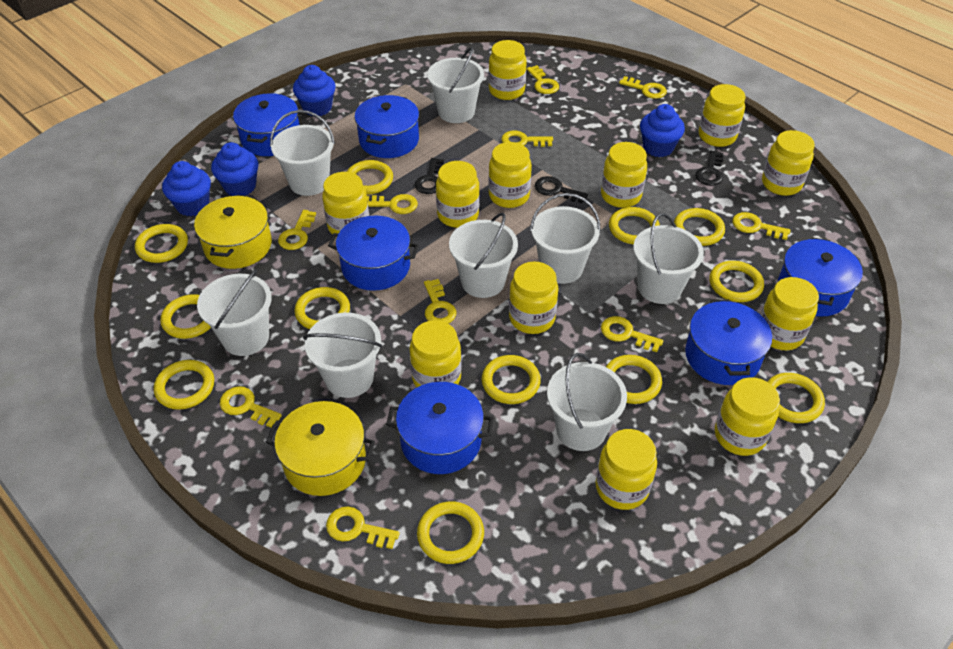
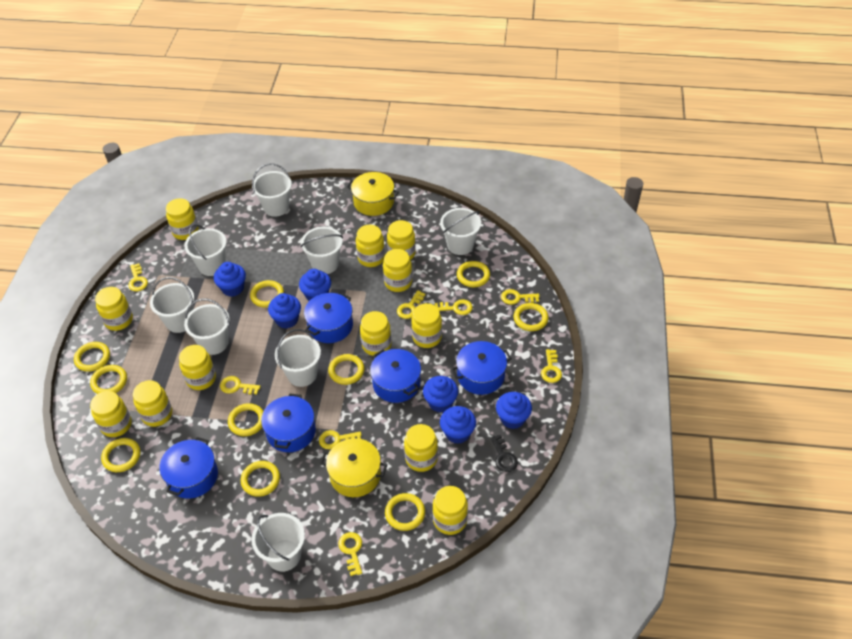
black key: [415,158,444,194] [535,176,588,203] [695,151,724,186] = 3 -> [490,434,518,472] = 1
blue cupcake: [162,161,211,216] [211,142,259,196] [293,65,336,117] [640,104,685,157] = 4 -> [214,262,246,297] [268,293,301,329] [299,269,331,301] [423,376,458,413] [440,406,476,444] [496,392,532,429] = 6
blue pot: [233,93,299,156] [328,216,419,291] [354,95,419,158] [386,382,493,474] [685,299,772,385] [778,237,863,317] = 6 -> [159,437,218,499] [261,393,316,452] [304,293,353,343] [370,349,421,403] [451,341,512,395] = 5
yellow key: [220,386,282,428] [278,210,316,250] [326,507,400,549] [367,194,418,214] [424,279,456,324] [501,131,553,147] [527,65,559,94] [601,316,663,352] [619,76,667,99] [732,212,791,240] = 10 -> [128,263,148,291] [220,376,261,395] [319,430,362,449] [338,532,362,576] [397,290,426,319] [435,299,473,315] [501,289,540,305] [541,349,562,383] = 8
yellow ring: [135,224,188,263] [154,360,214,410] [161,294,211,339] [294,287,350,329] [347,160,393,195] [417,501,484,564] [482,355,541,404] [606,355,662,404] [609,207,660,244] [674,208,725,246] [709,261,764,302] [767,373,825,423] = 12 -> [74,342,110,372] [90,365,127,394] [101,438,140,472] [228,403,264,436] [241,461,280,497] [250,280,284,308] [328,354,365,385] [385,493,425,531] [457,261,490,287] [514,303,548,331] = 10

